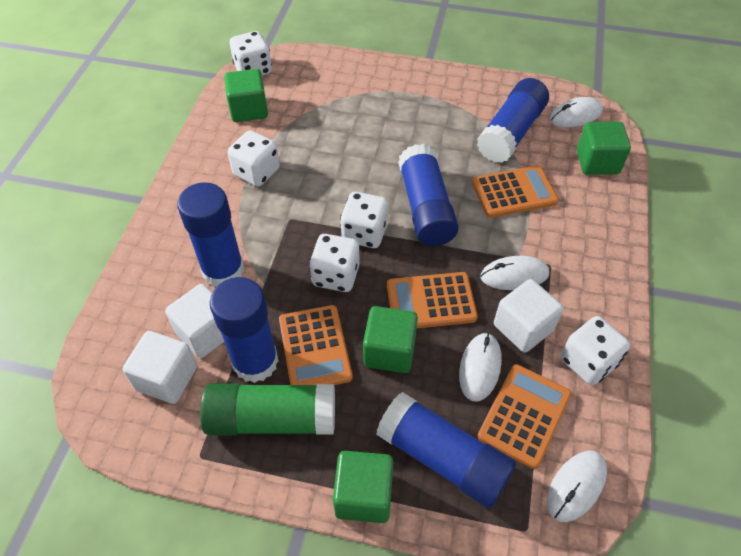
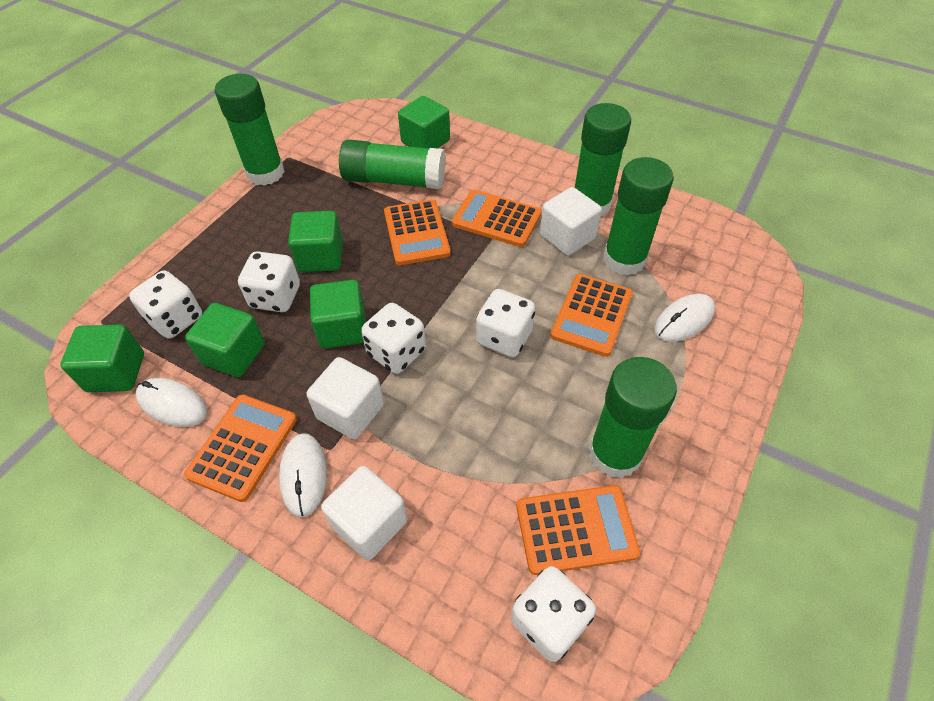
blue glue stick: [177,182,244,287] [210,277,279,383] [376,392,516,508] [398,144,459,246] [477,78,549,163] = 5 -> none = 0
green cube: [224,69,268,122] [333,451,393,523] [363,306,418,373] [577,122,631,175] = 4 -> [60,324,144,392] [185,303,265,377] [288,211,343,272] [310,280,366,348] [398,96,450,148] = 5
green glue stick: [200,383,335,435] = 1 -> [215,74,285,186] [339,139,445,189] [575,103,631,216] [589,357,677,478] [603,157,674,276] = 5
orange calculator: [279,305,353,385] [387,272,478,328] [472,166,558,218] [477,364,571,469] = 4 -> [184,395,297,502] [384,200,451,265] [452,190,542,247] [517,485,640,575] [550,274,633,357] = 5
white mouse: [459,333,502,401] [480,256,549,290] [547,451,607,522] [550,97,603,127] = 4 -> [135,378,207,427] [279,433,327,517] [654,294,715,342] = 3

